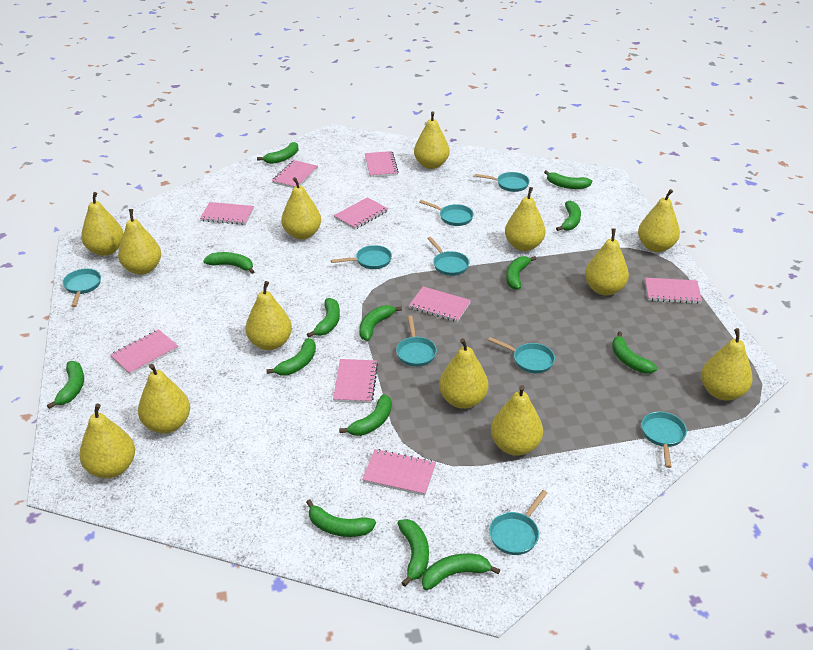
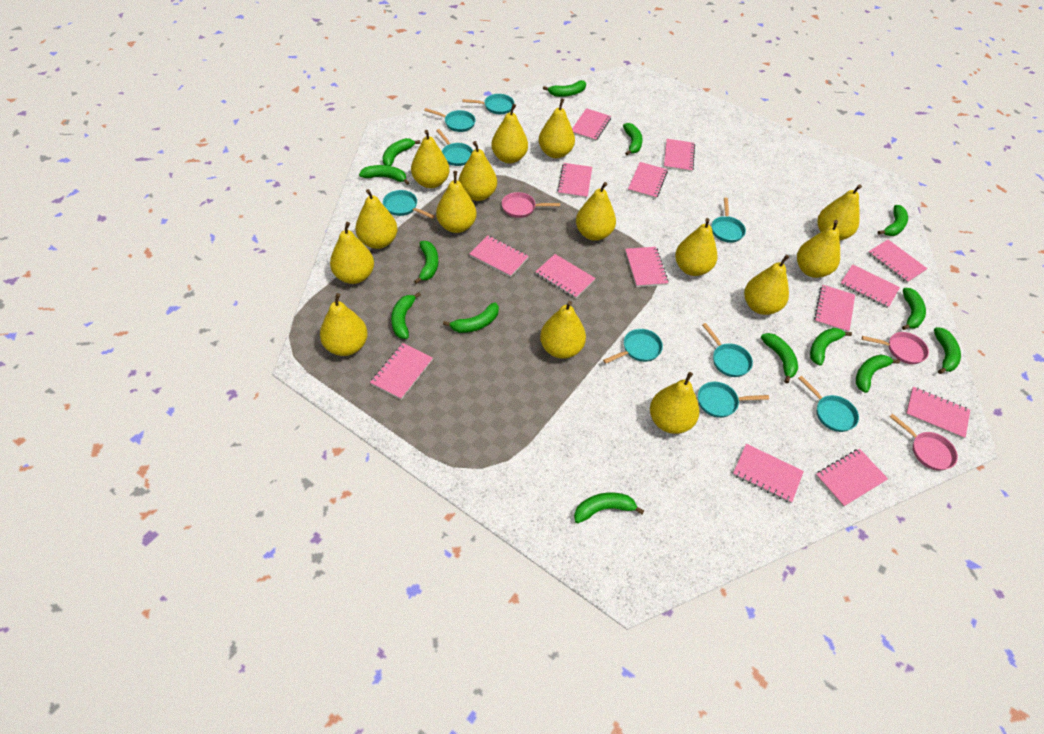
pink notebook: [110,329,179,375] [200,202,254,225] [272,160,318,188] [333,359,378,403] [334,197,388,229] [362,449,436,496] [365,151,398,177] [409,287,471,322] [645,277,702,304] = 9 -> [370,343,433,400] [469,235,529,277] [535,254,595,299] [557,163,592,198] [572,108,611,141] [625,247,669,287] [628,162,668,199] [664,139,695,172] [733,444,804,503] [814,285,855,332] [816,449,888,507] [840,264,900,308] [868,240,928,283] [905,387,970,439] = 14
pink pan: none = 0 -> [502,192,560,218] [862,332,929,364] [890,414,958,471] = 3
yellow pear: [79,404,135,478] [81,192,124,256] [118,209,161,275] [138,364,190,434] [245,281,292,350] [281,177,321,239] [414,111,449,169] [439,338,489,409] [491,385,543,456] [505,187,546,251] [585,229,629,295] [638,189,680,252] [701,328,753,400] = 13 -> [320,293,368,356] [330,222,374,284] [355,189,398,249] [411,130,450,188] [436,171,477,233] [459,141,497,201] [491,104,528,164] [539,98,575,158] [540,301,586,359] [576,182,616,241] [650,372,699,434] [675,218,717,276] [744,255,789,315] [797,220,840,278] [818,184,862,241] = 15

